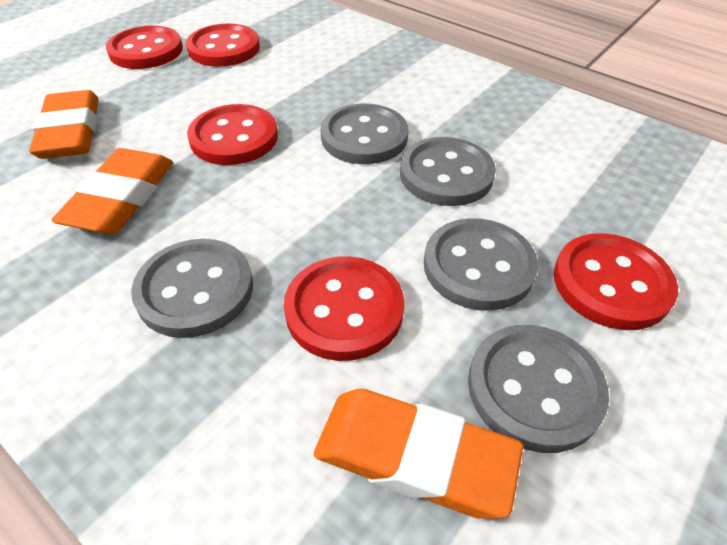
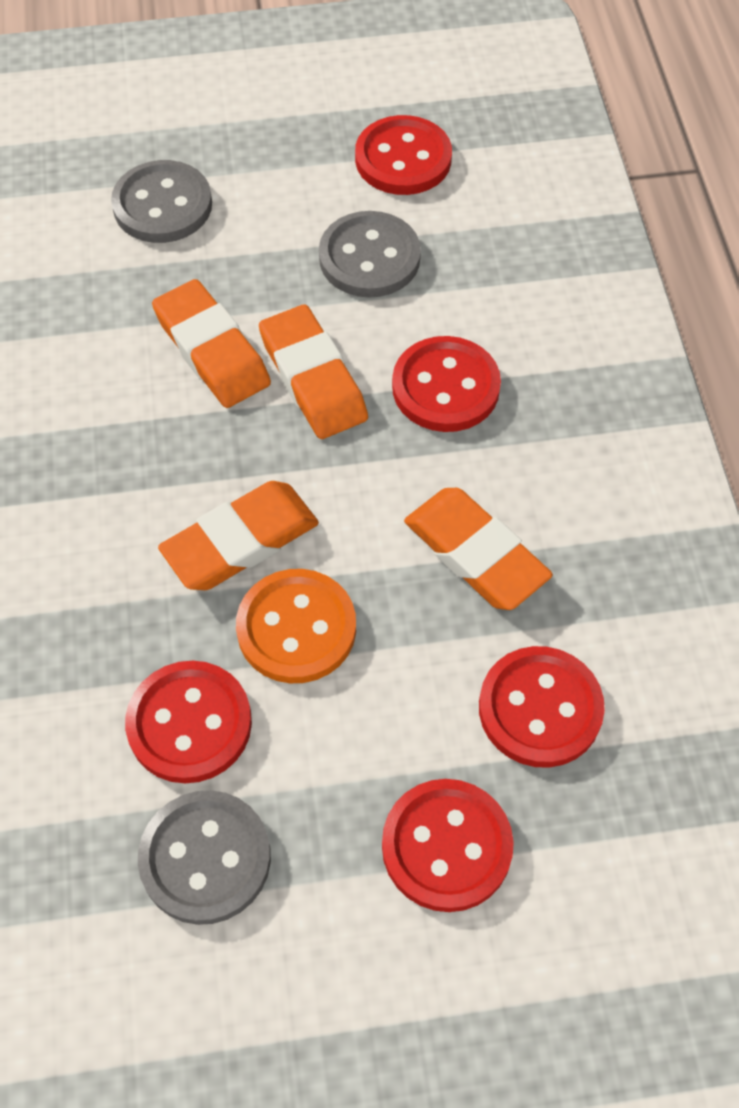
grey button: [131,239,253,338] [321,104,408,164] [400,137,496,206] [424,218,538,311] [468,325,609,453] = 5 -> [111,160,212,243] [138,790,271,925] [319,211,421,298] = 3
orange button: none = 0 -> [236,569,356,683] = 1
orange eraser: [29,90,99,159] [51,148,173,234] [314,389,523,519] = 3 -> [152,279,271,408] [158,481,319,590] [259,305,368,439] [404,488,553,610] = 4

